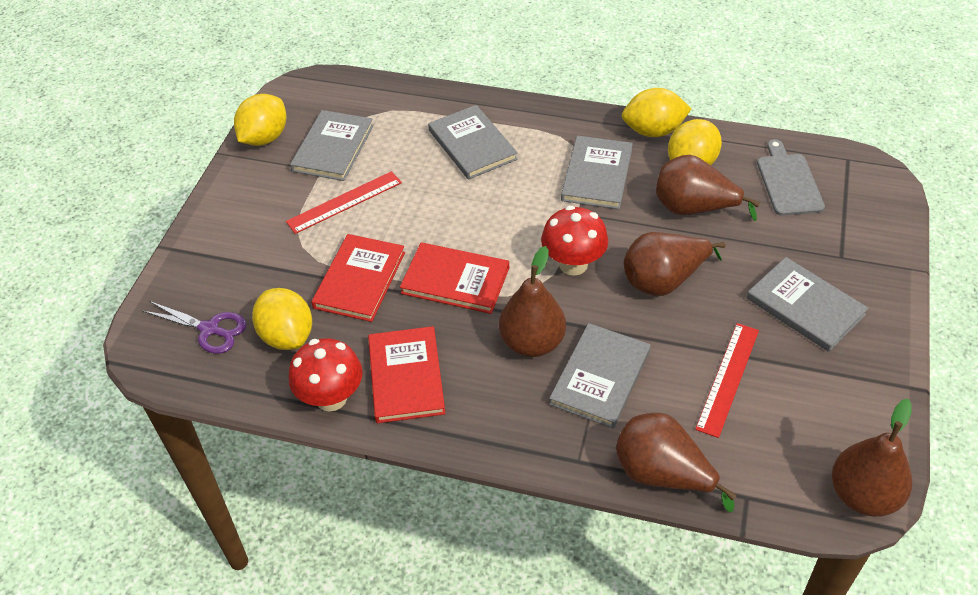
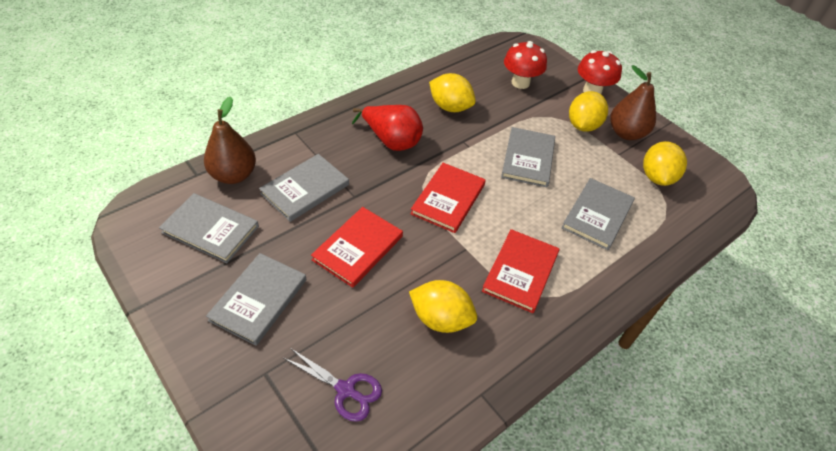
brown pear: [499,246,566,357] [616,413,737,512] [624,232,726,296] [656,155,760,221] [832,399,912,517] = 5 -> [204,97,256,184] [610,65,656,140] = 2
grey cutting board: [757,139,825,216] = 1 -> none = 0
red pear: none = 0 -> [352,105,423,151] = 1
red ruler: [286,171,402,234] [695,323,759,438] = 2 -> none = 0

